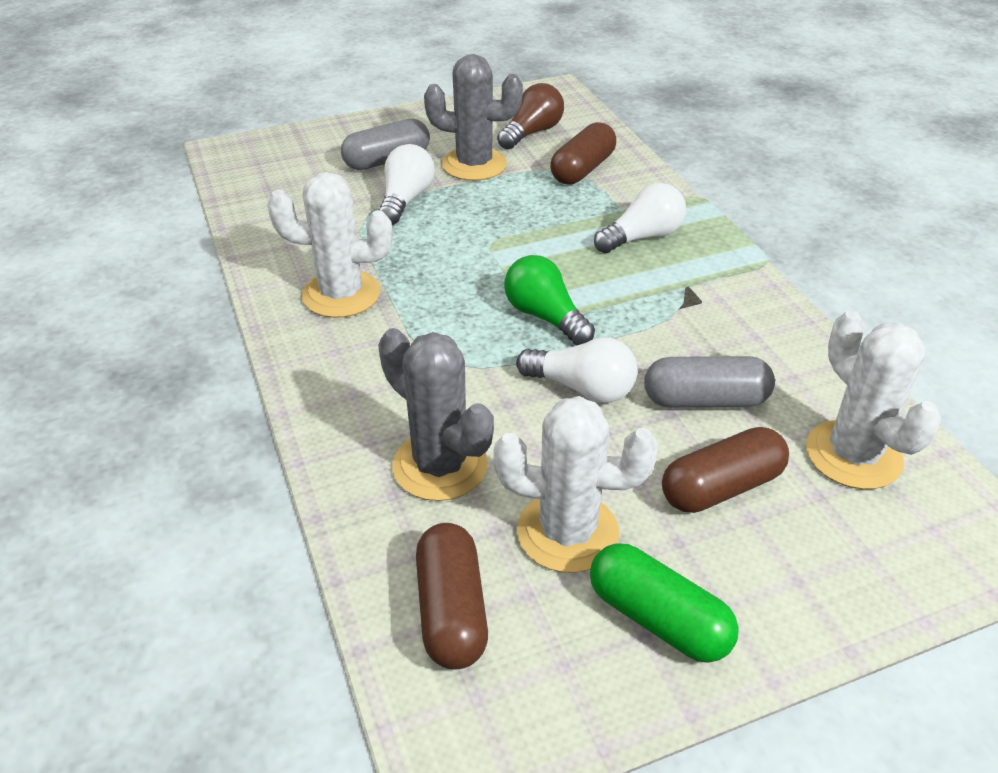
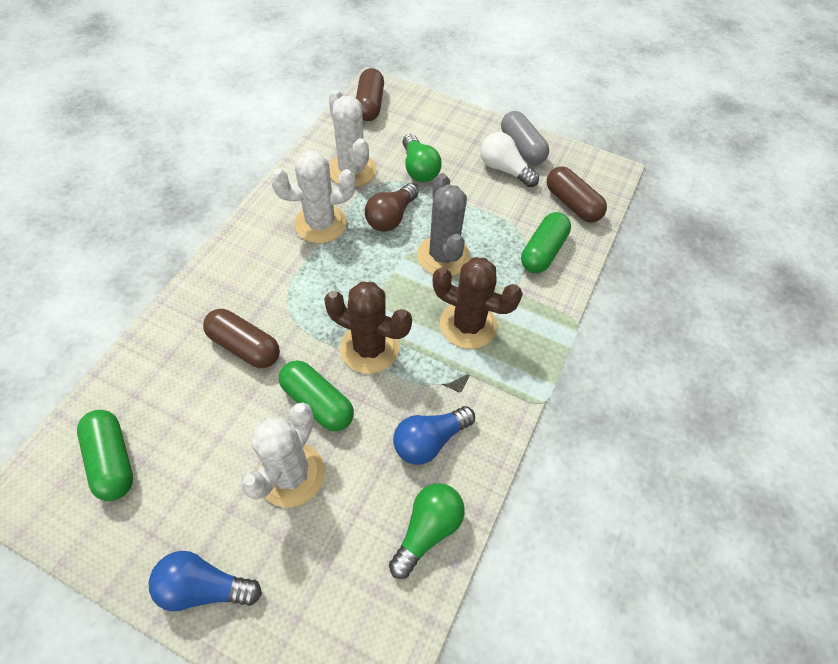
blue light bulb: none = 0 -> [149,551,262,612] [393,406,475,465] = 2
brown cactus: none = 0 -> [324,281,412,374] [433,257,523,349] = 2
green capsule: [590,543,739,663] = 1 -> [77,410,133,501] [279,360,354,431] [521,212,571,273] = 3
green light bulb: [504,255,595,345] = 1 -> [389,483,465,579] [402,134,442,182] = 2
grey cactus: [378,328,494,501] [424,54,523,181] = 2 -> [417,173,470,276] = 1
grey capsule: [341,119,430,170] [644,356,775,407] = 2 -> [501,111,549,165] = 1
white light bulb: [379,144,435,225] [516,337,638,403] [594,183,686,253] = 3 -> [480,132,539,187] = 1

